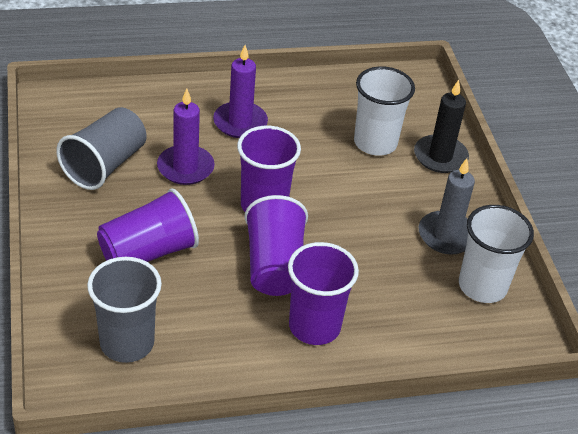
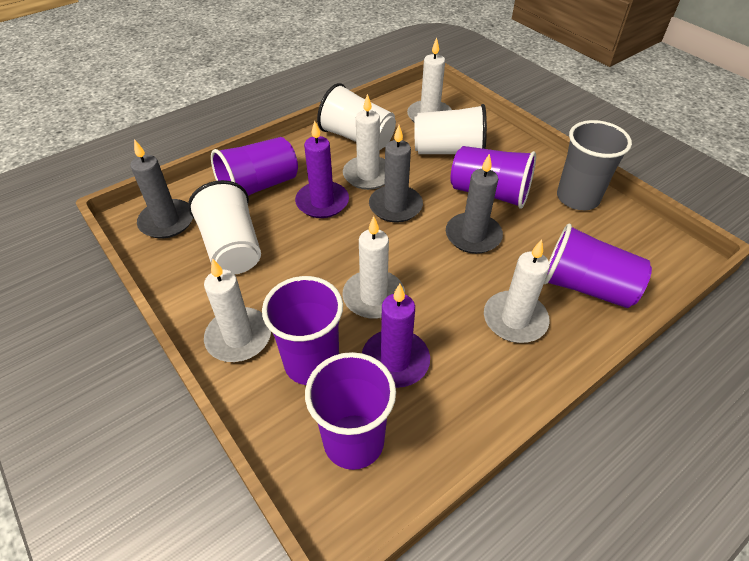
black candle: [414,80,469,173] = 1 -> none = 0
grey candle: [419,158,475,255] = 1 -> [130,139,193,238] [369,125,423,222] [446,153,503,254] = 3
grey cup: [56,107,147,190] [87,257,162,363] = 2 -> [557,120,632,210] = 1
purple cup: [97,188,199,262] [237,126,301,212] [245,195,308,296] [288,242,359,345] = 4 -> [211,137,298,196] [262,276,343,385] [305,352,396,470] [450,146,536,209] [544,223,652,308] = 5
white candle: none = 0 -> [204,258,271,362] [342,216,405,319] [343,94,385,190] [407,38,452,122] [484,240,550,343] = 5
white cup: [354,66,415,156] [459,205,534,303] = 2 -> [188,180,261,274] [317,83,396,150] [414,104,487,154] = 3

